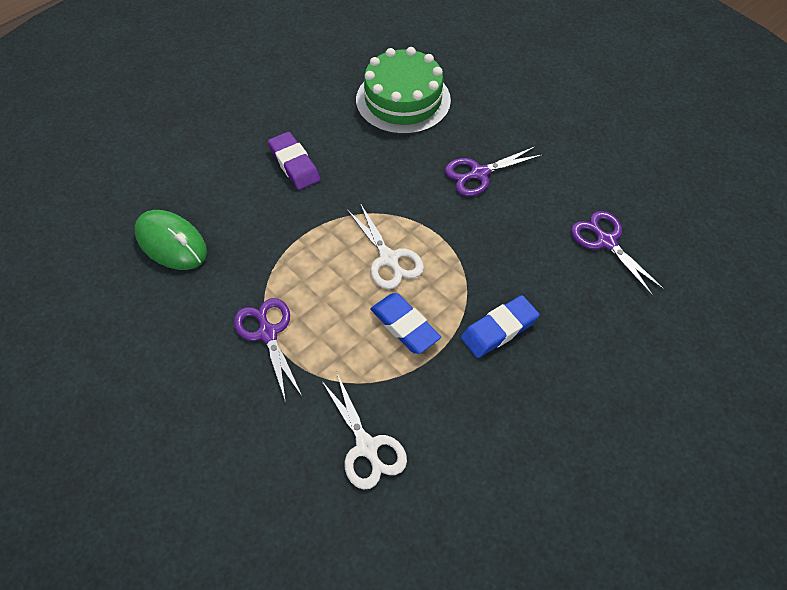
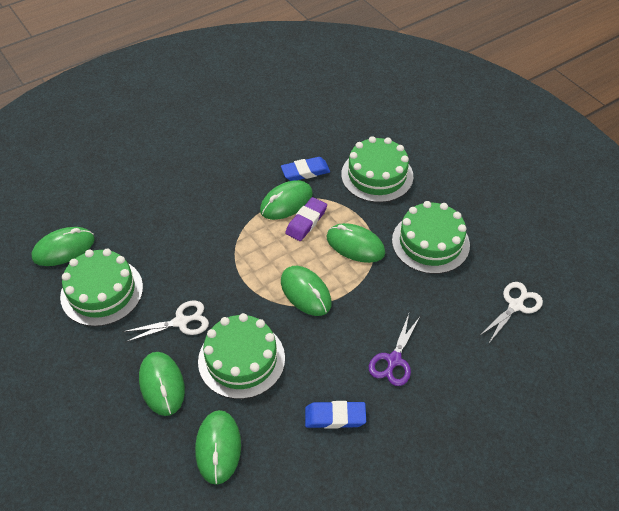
green cake: [356,47,451,135] = 1 -> [60,249,143,327] [198,313,285,399] [341,136,413,203] [392,201,470,274] = 4
green mouse: [134,210,207,270] = 1 -> [31,227,95,266] [139,352,185,416] [195,410,241,485] [260,180,313,220] [281,266,332,316] [326,223,385,263] = 6
purple scissors: [234,298,303,402] [445,146,544,196] [571,211,665,296] = 3 -> [369,314,420,386] = 1

